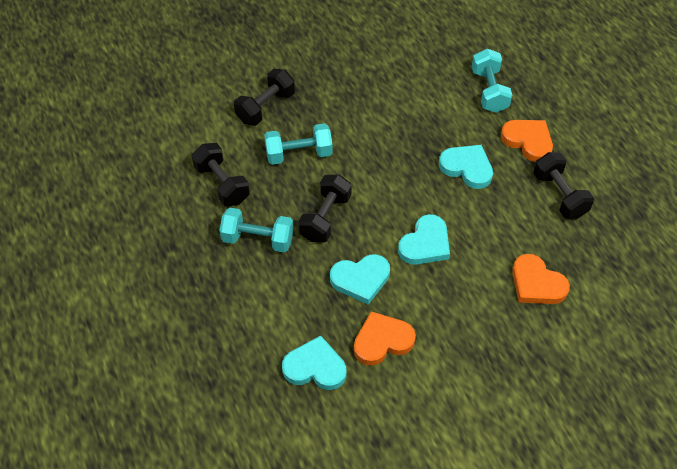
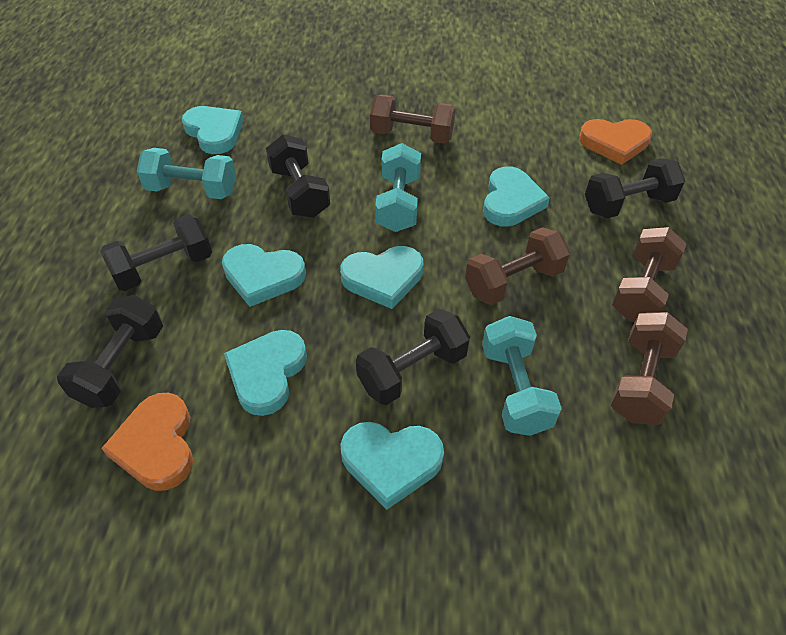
black dumbbell: [192,143,250,206] [234,69,295,126] [298,174,352,243] [533,152,594,219] = 4 -> [57,295,163,408] [100,214,212,291] [266,134,330,218] [356,309,470,405] [585,158,685,219] = 5
brown dumbbell: none = 0 -> [370,94,456,144] [465,227,570,305] [611,312,688,425] [612,227,687,322] = 4
orange heart: [354,311,416,366] [501,120,553,162] [512,254,570,304] = 3 -> [101,393,193,491] [579,119,652,165] = 2
turquoise heart: [282,336,347,390] [330,254,390,305] [398,214,450,265] [439,145,493,189] = 4 -> [182,106,244,154] [222,244,306,307] [224,330,307,416] [340,246,423,309] [341,422,444,510] [483,166,550,227] = 6

